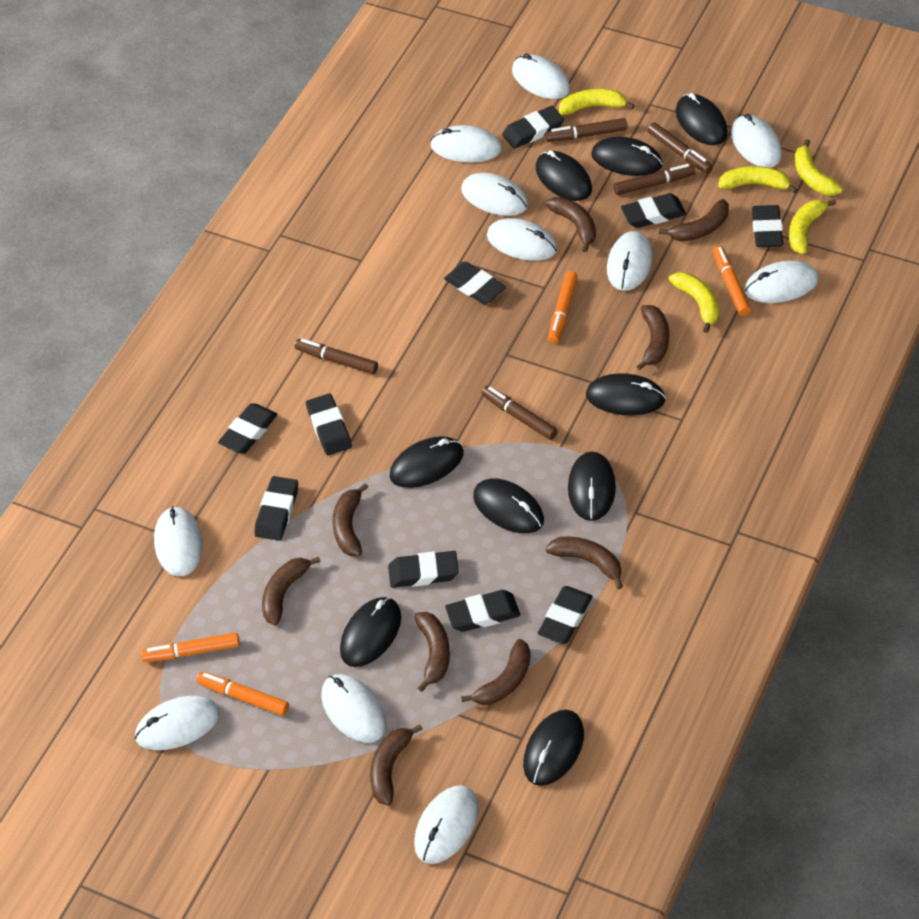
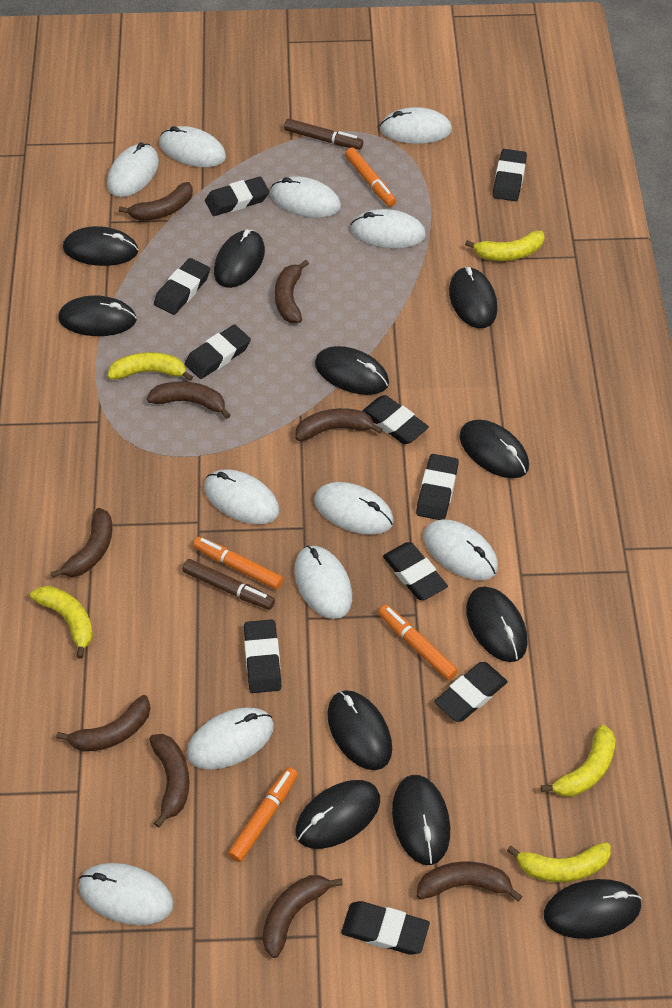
black mouse: [340,597,401,667] [389,436,464,488] [473,478,544,533] [523,710,584,786] [536,150,592,201] [568,451,616,521] [586,373,666,415] [591,137,662,176] [676,93,728,145] = 9 -> [58,295,137,336] [63,226,138,266] [214,229,265,288] [296,780,380,849] [315,346,389,395] [327,690,392,770] [392,775,450,865] [449,267,497,328] [459,420,529,478] [466,586,528,662] [544,879,642,939] = 11
brown marker: [295,339,378,374] [481,386,558,440] [545,118,627,142] [613,164,696,195] [647,122,713,173] = 5 -> [182,559,275,610] [284,119,363,150] = 2

